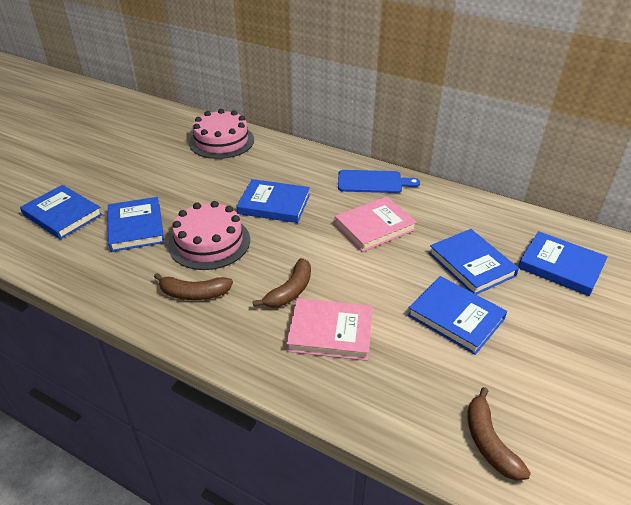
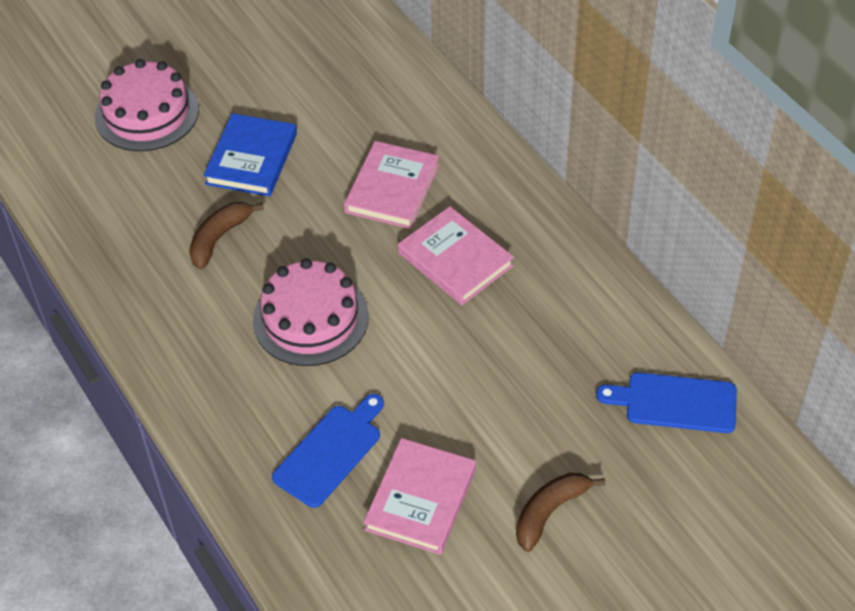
blue book: [20,185,103,239] [108,197,164,252] [237,179,310,223] [407,276,507,355] [429,229,519,295] [518,231,608,296] = 6 -> [203,113,297,196] = 1
blue cutting board: [338,170,420,193] = 1 -> [272,394,384,508] [596,372,737,433] = 2
brown banana: [154,273,233,300] [253,258,311,308] [468,387,531,481] = 3 -> [189,202,264,269] [516,473,605,552] = 2
pink book: [286,298,373,361] [334,197,417,252] = 2 -> [344,141,439,229] [363,438,476,555] [398,206,514,305] = 3

